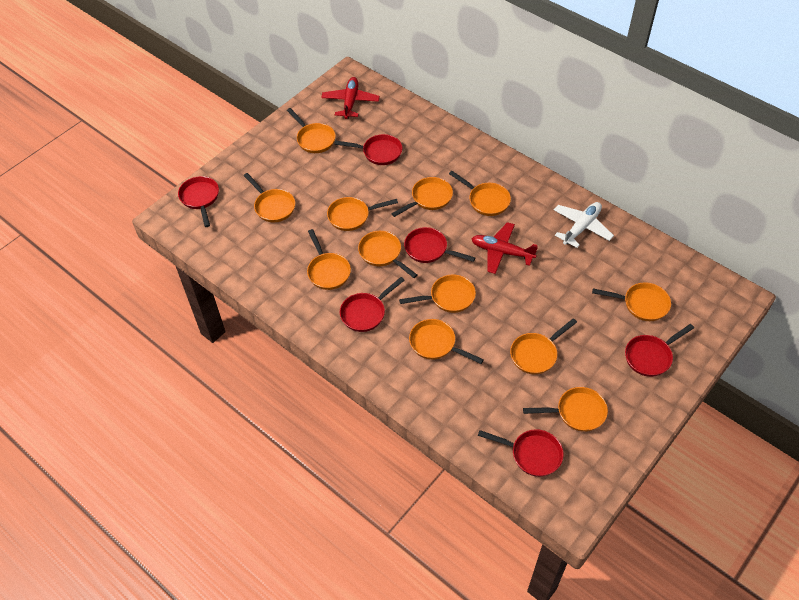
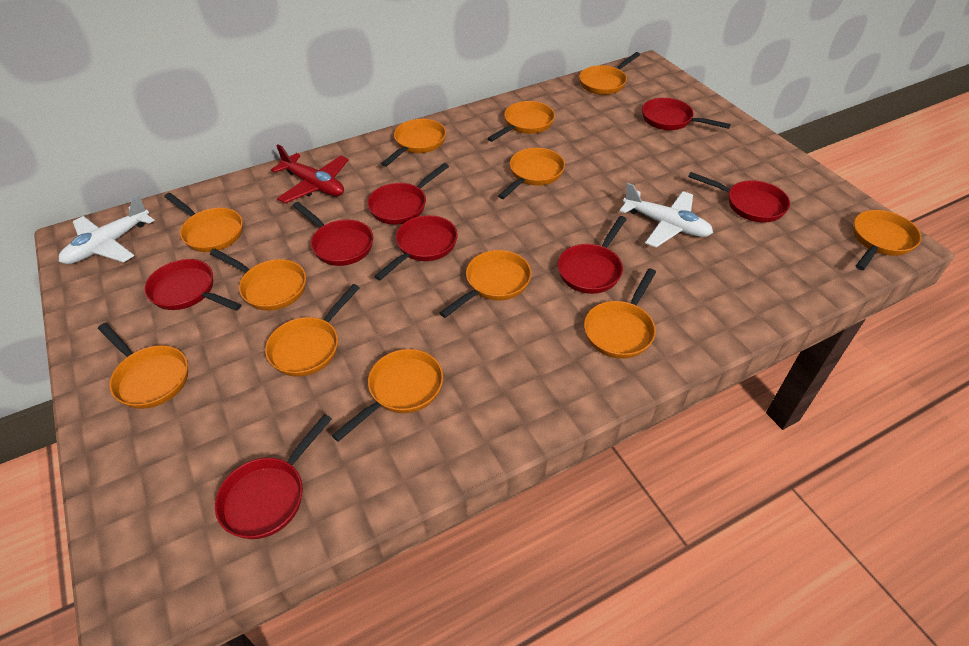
red pan: [178,176,219,227] [335,134,402,165] [340,277,405,332] [404,227,475,263] [478,429,564,477] [625,324,694,377] = 6 -> [144,259,241,311] [215,414,332,539] [293,202,373,266] [367,163,449,225] [374,215,458,280] [558,216,627,294] [642,98,731,130] [688,172,790,223] = 8
red plane: [321,77,380,119] [471,222,538,274] = 2 -> [271,144,349,203] = 1
white plane: [554,202,614,248] = 1 -> [59,194,155,264] [620,183,713,248] = 2

